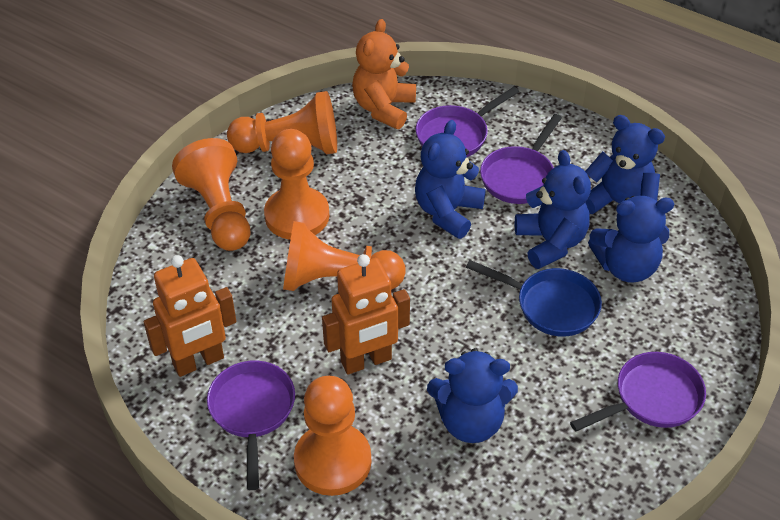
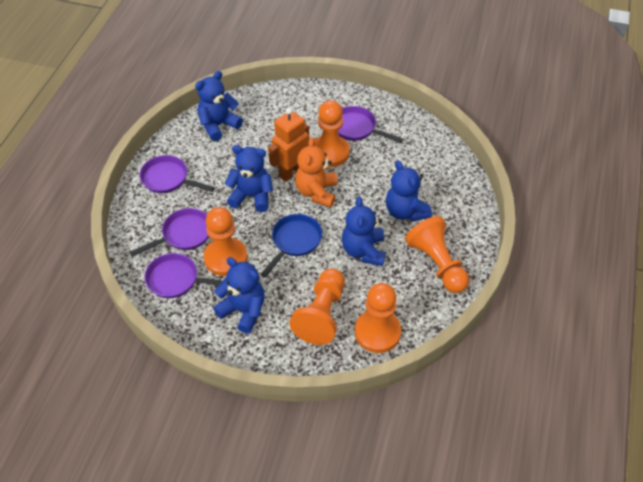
orange robot: [144,255,236,377] [322,254,410,374] = 2 -> [268,108,309,182] = 1

